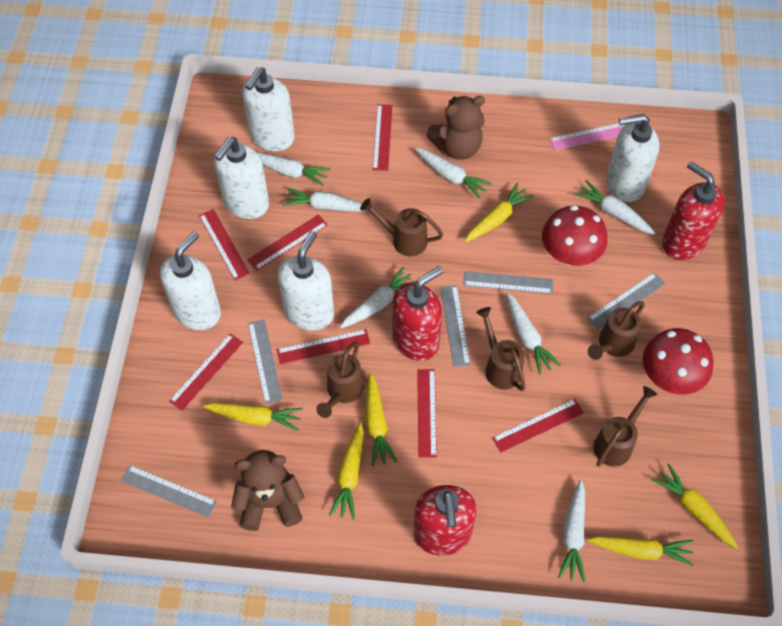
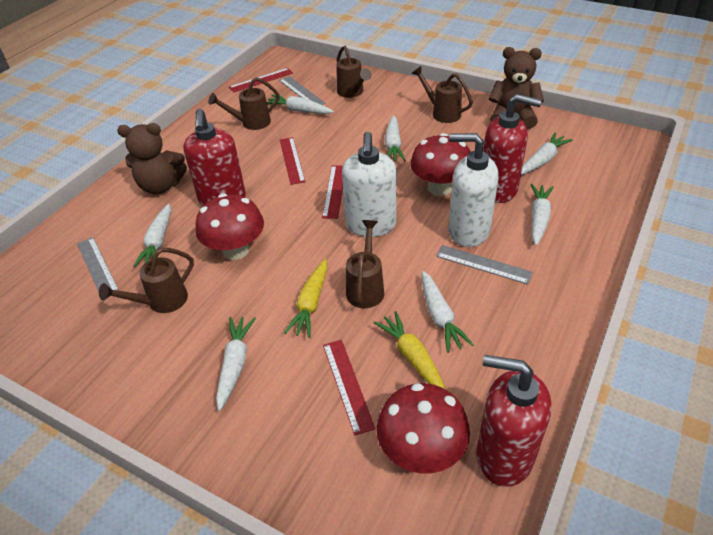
grey ruler: [121,465,217,518] [248,320,282,404] [440,285,471,367] [463,271,553,294] [587,273,665,330] = 5 -> [77,237,119,292] [279,76,325,105] [436,245,533,285] = 3
pink ruler: [549,123,624,151] = 1 -> none = 0
red mushroom: [542,205,607,266] [643,328,714,394] = 2 -> [196,194,264,260] [377,383,470,474] [410,133,471,196] = 3
red ruler: [169,333,243,411] [199,209,250,281] [247,214,328,271] [277,329,370,365] [372,104,392,171] [417,369,437,457] [492,399,584,453] = 7 -> [229,68,293,93] [280,137,305,185] [322,165,343,219] [323,340,375,435] = 4
white soap dispenser: [160,231,221,330] [214,137,269,219] [242,67,295,151] [278,231,334,331] [606,114,659,202] = 5 -> [342,132,397,237] [448,133,499,247] = 2
yellow carrot: [203,403,303,431] [329,422,364,520] [365,373,397,466] [464,183,534,242] [587,536,694,566] [652,464,738,549] = 6 -> [284,259,327,338] [373,311,445,389] = 2

